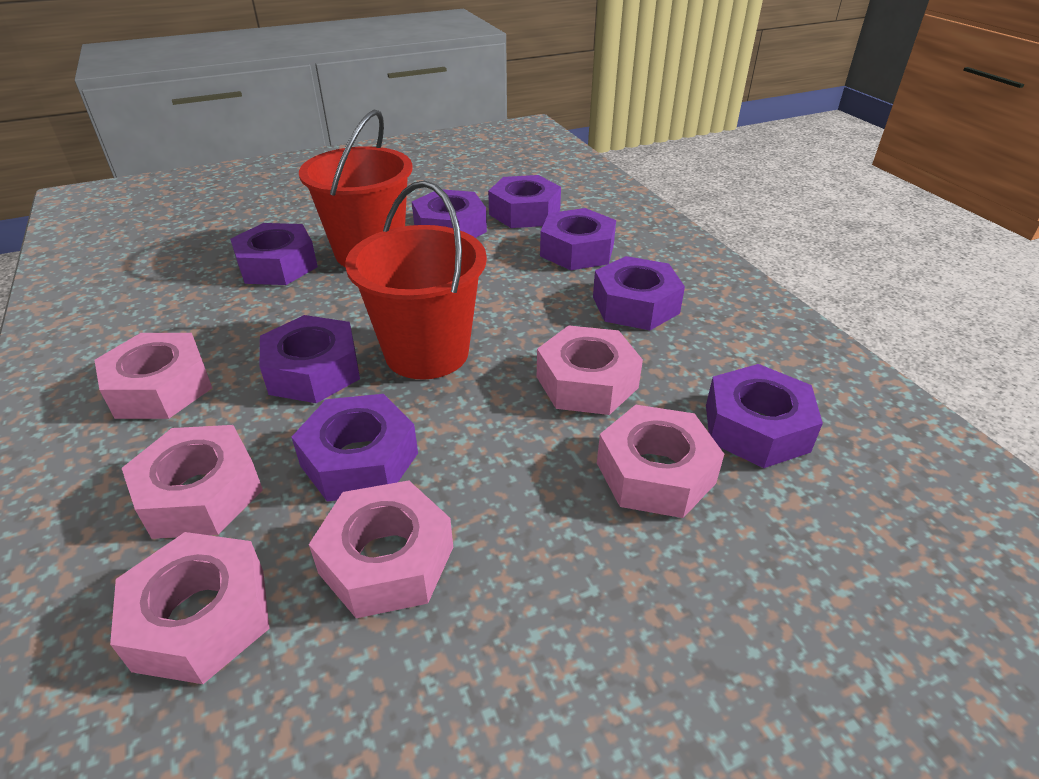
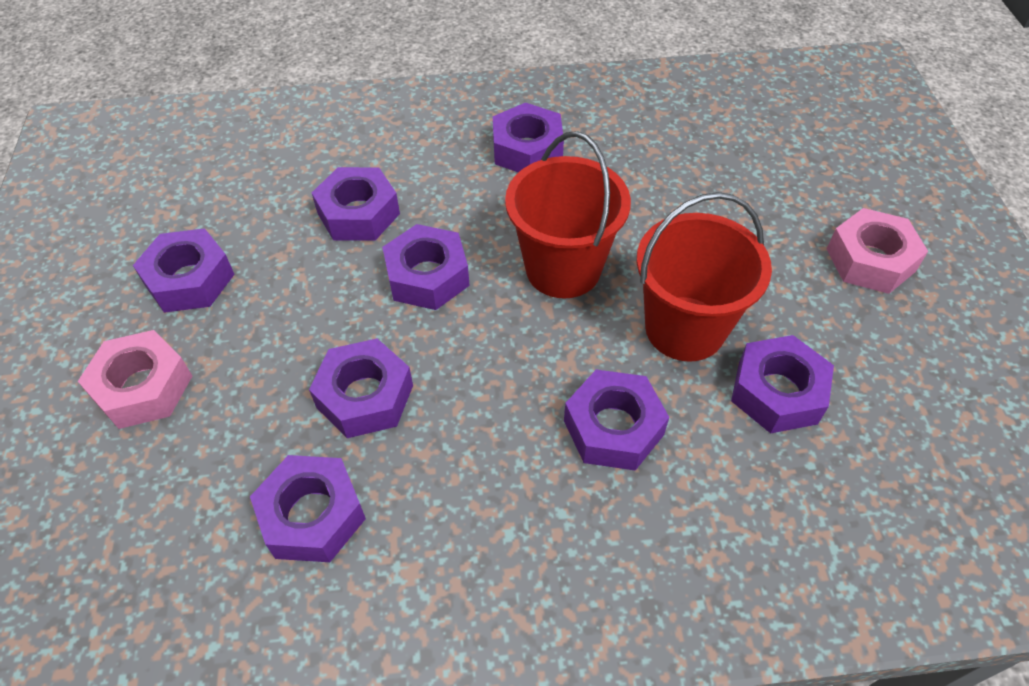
pink nut: [95,333,212,419] [110,532,270,684] [122,425,263,539] [309,480,453,618] [537,325,643,415] [597,405,724,518] = 6 -> [78,330,192,429] [827,208,928,294] = 2

